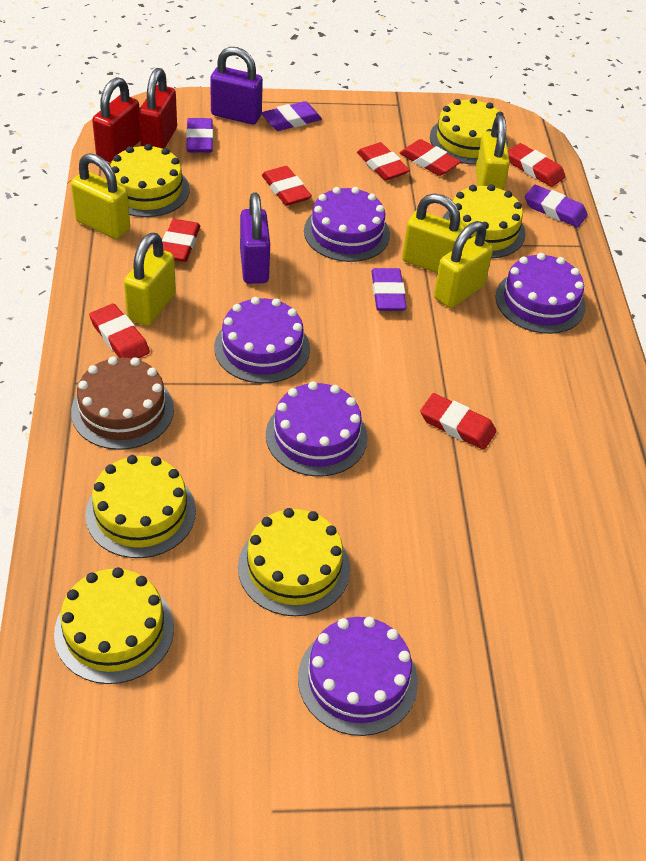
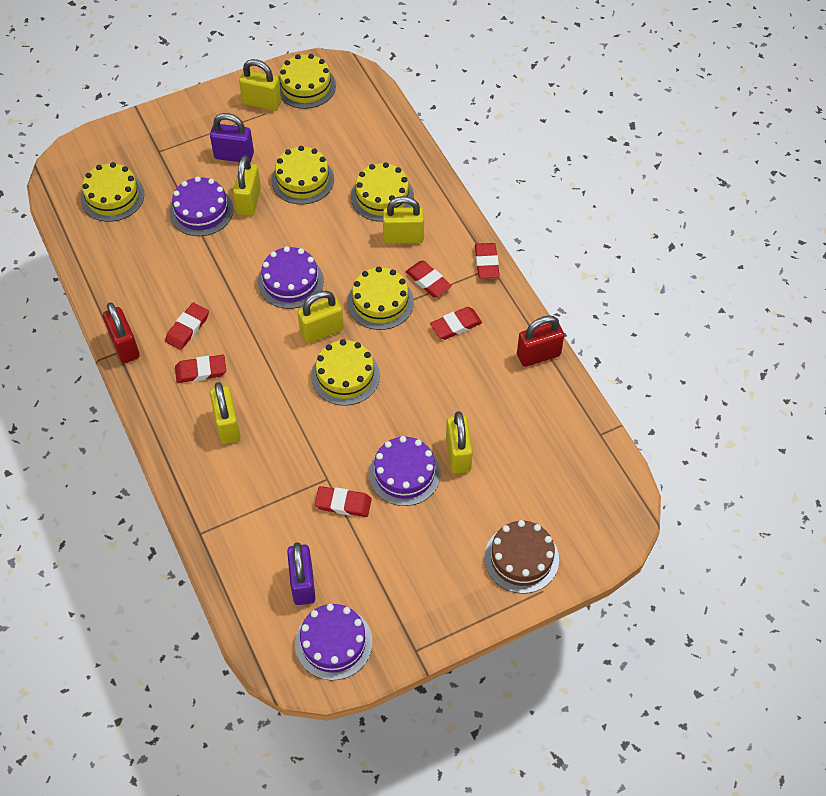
purple cake: [214,297,310,383] [266,381,368,476] [298,617,418,736] [304,187,390,262] [495,253,586,334] = 5 -> [169,176,233,236] [258,246,324,309] [295,604,373,680] [369,436,441,506] = 4
purple eraser: [186,118,213,153] [261,101,322,131] [371,268,407,311] [525,185,588,227] = 4 -> none = 0
red eraser: [89,303,150,359] [162,219,200,262] [262,166,312,206] [357,142,410,181] [400,139,461,176] [420,393,496,450] [508,143,565,187] = 7 -> [165,303,209,350] [175,355,226,383] [315,486,372,517] [406,260,452,297] [430,307,482,340] [475,243,500,279] = 6
yellow padlock: [71,153,130,239] [124,233,176,326] [402,194,465,274] [434,221,493,308] [475,115,510,190] = 5 -> [210,382,241,444] [233,155,261,216] [239,59,281,111] [297,291,344,344] [383,196,424,244] [446,411,473,474] = 6

